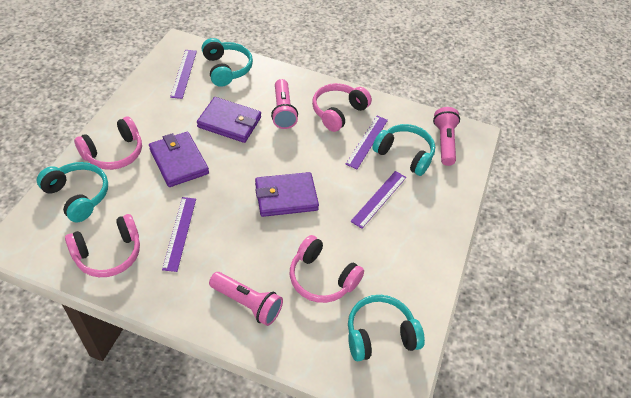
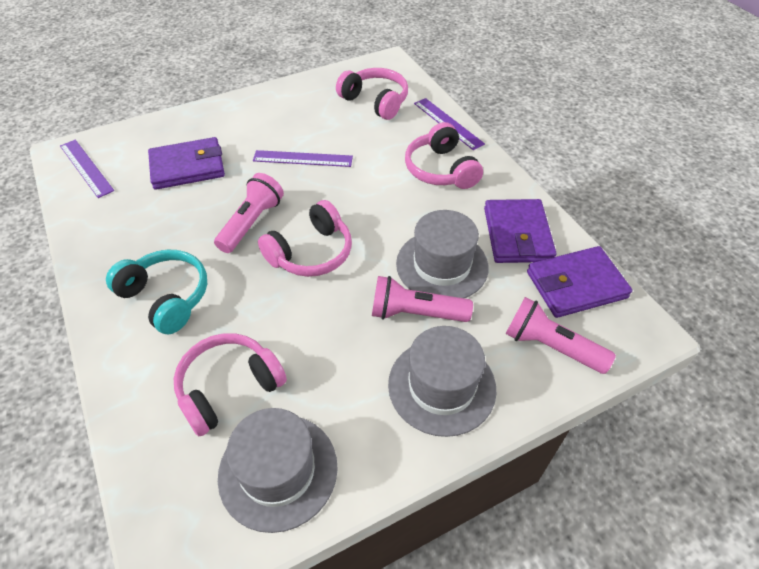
grey hat: none = 0 -> [218,408,338,533] [388,326,496,437] [396,210,489,298] = 3
purple ruler: [162,197,196,272] [170,50,197,99] [345,116,388,169] [350,171,406,229] = 4 -> [60,140,114,198] [253,150,353,167] [414,98,485,150] = 3
turquoise headphones: [37,162,108,223] [202,38,253,87] [348,295,425,361] [372,124,435,176] = 4 -> [106,250,207,334] = 1

